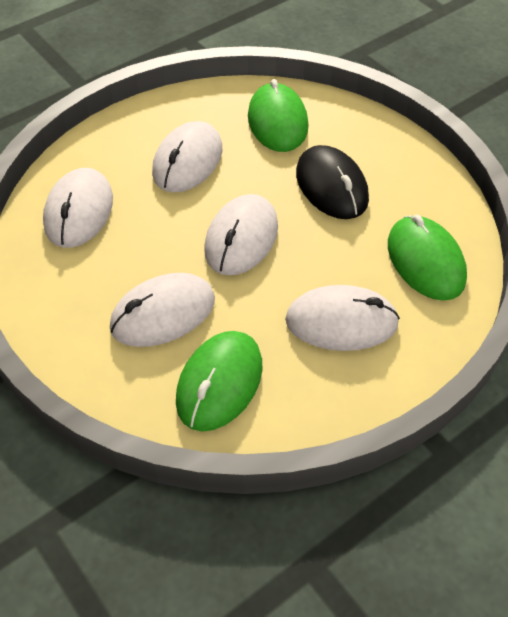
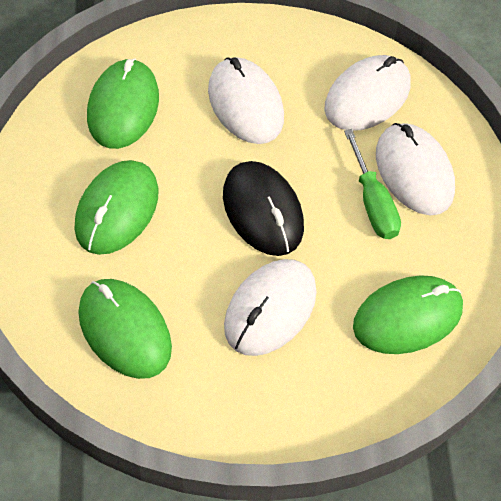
green mouse: [176,331,262,431] [248,79,308,152] [388,215,467,301] = 3 -> [74,160,158,255] [78,279,172,379] [87,58,159,149] [353,275,463,354] = 4
green screwdriver: none = 0 -> [344,129,401,239] = 1
white mouse: [43,168,113,248] [110,273,215,347] [152,121,222,193] [204,194,278,275] [285,285,400,351] = 5 -> [208,57,284,144] [224,259,317,356] [324,55,411,131] [376,123,455,215] = 4

